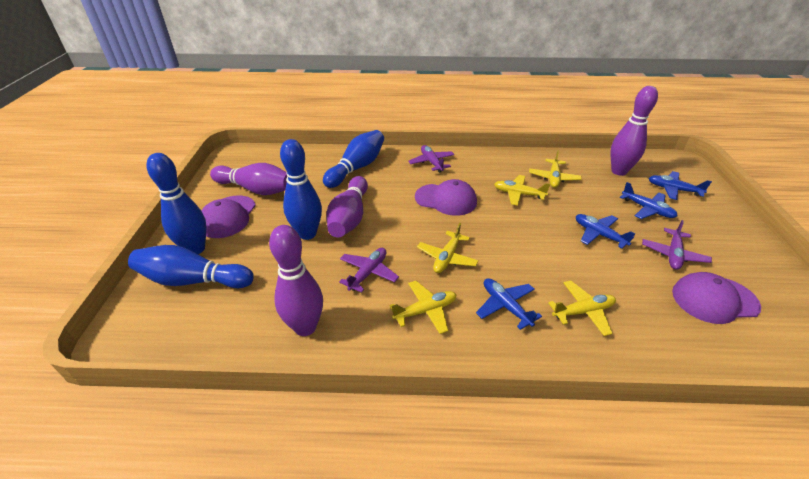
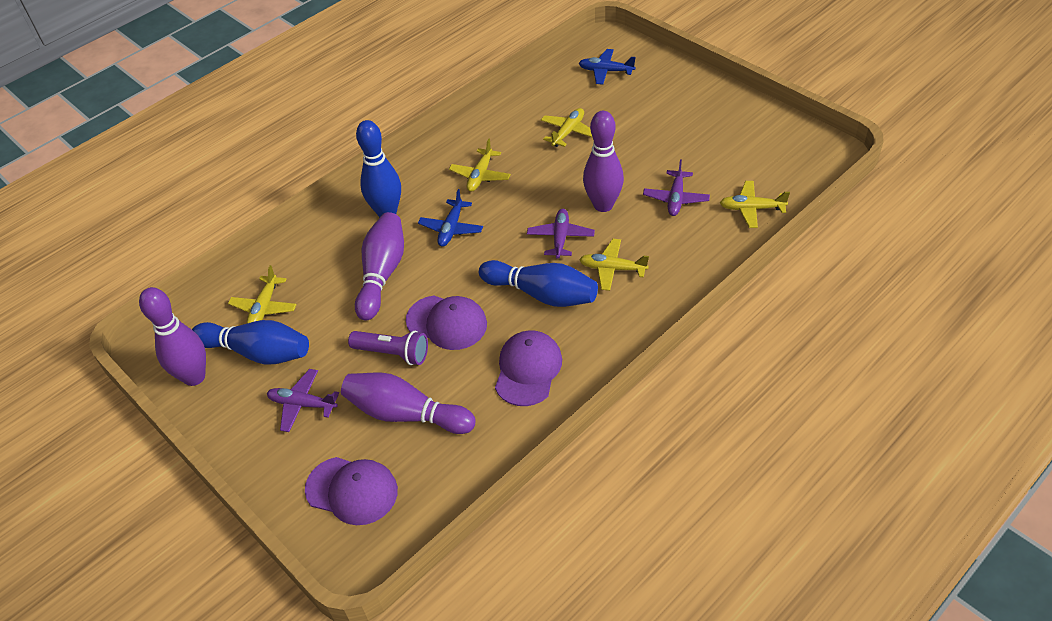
blue bowling pin: [128,245,254,288] [146,153,206,254] [280,139,322,240] [323,130,384,188] = 4 -> [192,320,309,365] [356,120,401,217] [479,260,598,307] = 3
blue plane: [476,278,542,330] [576,214,636,248] [620,182,678,219] [649,171,712,200] = 4 -> [418,189,483,247] [579,49,636,85] = 2
purple flashlight: none = 0 -> [348,331,428,365] = 1

